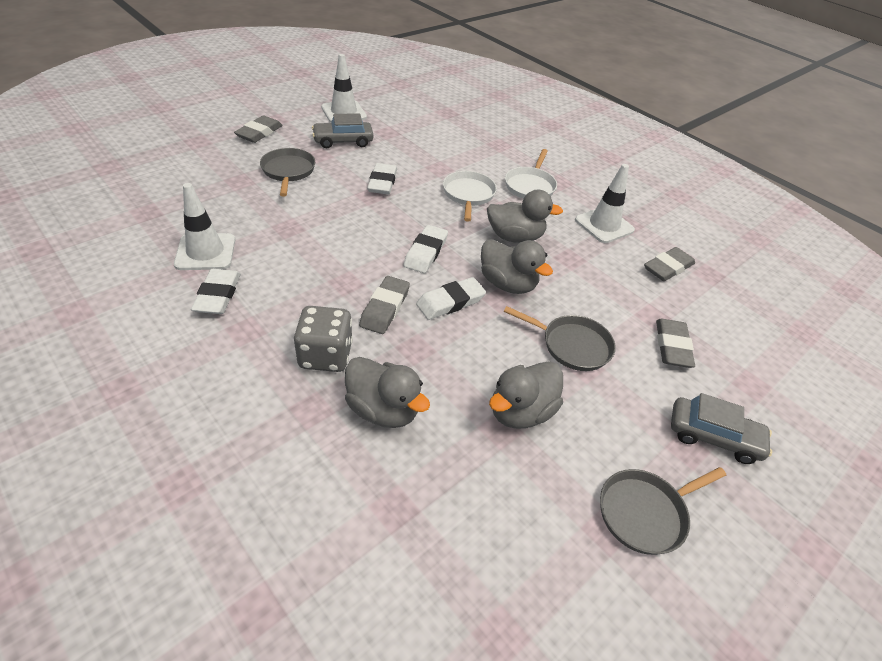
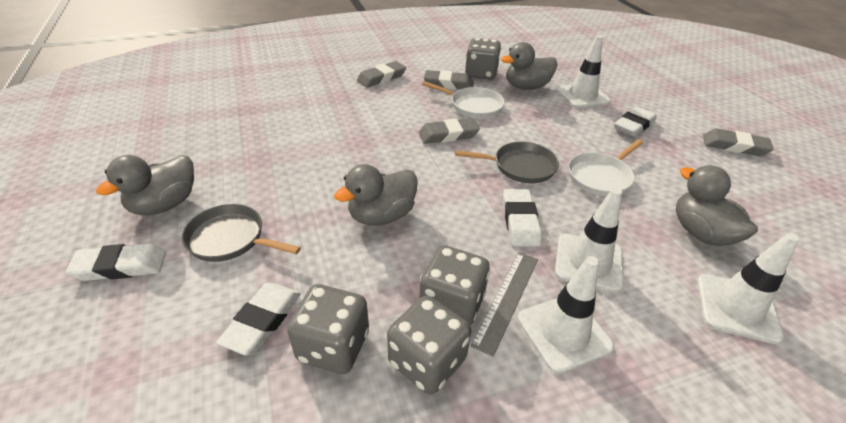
grey car: [312,113,373,148] [671,393,772,464] = 2 -> none = 0
grey dice: [294,306,353,372] = 1 -> [287,284,369,374] [387,296,471,394] [420,245,490,326] [465,38,501,80] = 4
grey pan: [260,148,315,197] [504,306,616,371] [600,467,726,555] = 3 -> [182,204,301,262] [455,142,559,183] = 2
grey ruler: none = 0 -> [470,252,538,357] = 1
white traffic cone: [174,183,235,270] [321,54,367,122] [575,164,635,243] = 3 -> [518,256,614,374] [555,188,624,293] [557,35,611,108] [697,233,799,344] = 4

